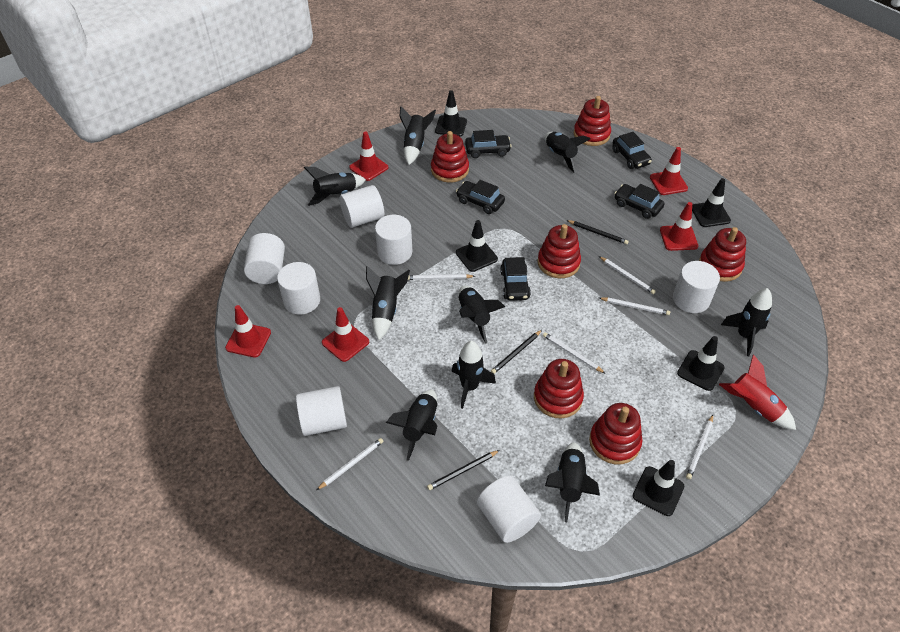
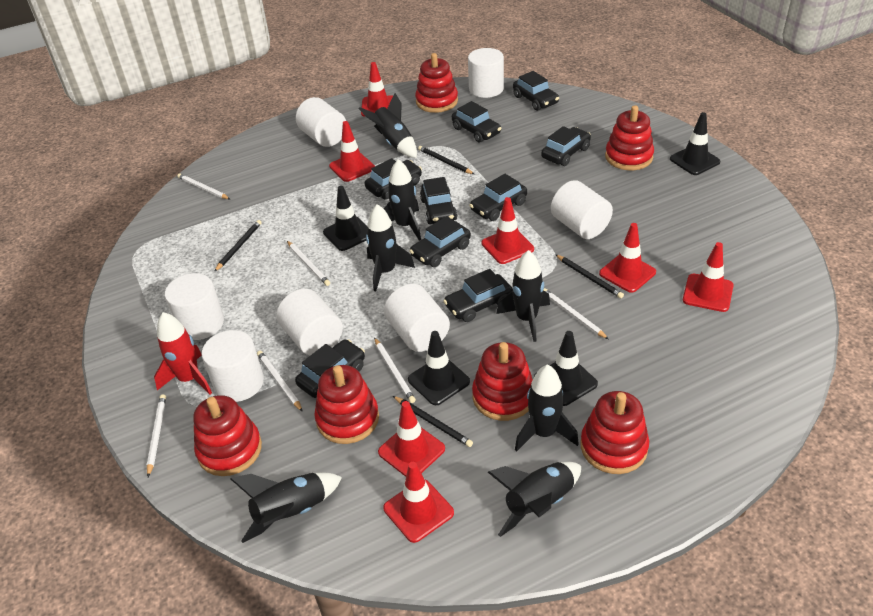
black car: [456,180,505,214] [465,130,512,158] [500,257,531,301] [612,132,652,169] [614,184,665,219] = 5 -> [295,339,365,398] [365,158,422,200] [409,216,471,267] [420,177,457,224] [443,269,512,322] [452,101,501,143] [469,174,527,221] [513,71,559,111] [541,126,591,166] = 9
black pencil: [427,450,500,490] [491,330,542,374] [567,220,629,244] = 3 -> [214,220,262,272] [393,396,473,447] [418,146,474,174] [555,254,624,298] = 4
black rocket: [304,167,366,206] [366,266,410,340] [386,390,437,461] [400,106,436,165] [451,341,496,409] [459,286,505,344] [545,132,591,173] [545,442,600,522] [721,288,772,356] = 9 -> [230,473,342,543] [359,93,417,158] [366,204,415,291] [384,159,421,241] [488,462,581,537] [496,250,550,342] [515,364,579,452] = 7
black traffic cone: [435,90,467,137] [456,220,498,272] [633,460,684,516] [677,336,725,391] [692,178,731,227] = 5 -> [323,186,367,251] [408,331,470,405] [534,331,598,406] [670,112,720,175] = 4
red traffic cone: [225,305,271,358] [322,307,369,362] [349,132,388,181] [650,147,688,195] [660,202,698,251] = 5 -> [329,121,375,182] [361,62,393,117] [378,401,445,477] [383,462,454,543] [482,197,534,264] [599,223,656,293] [683,242,734,312] = 7

